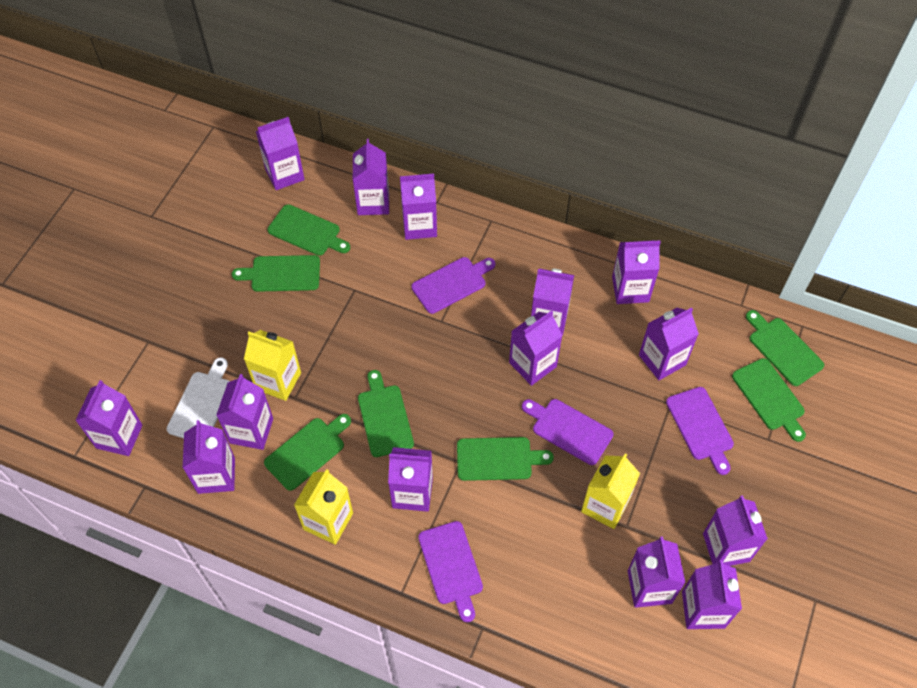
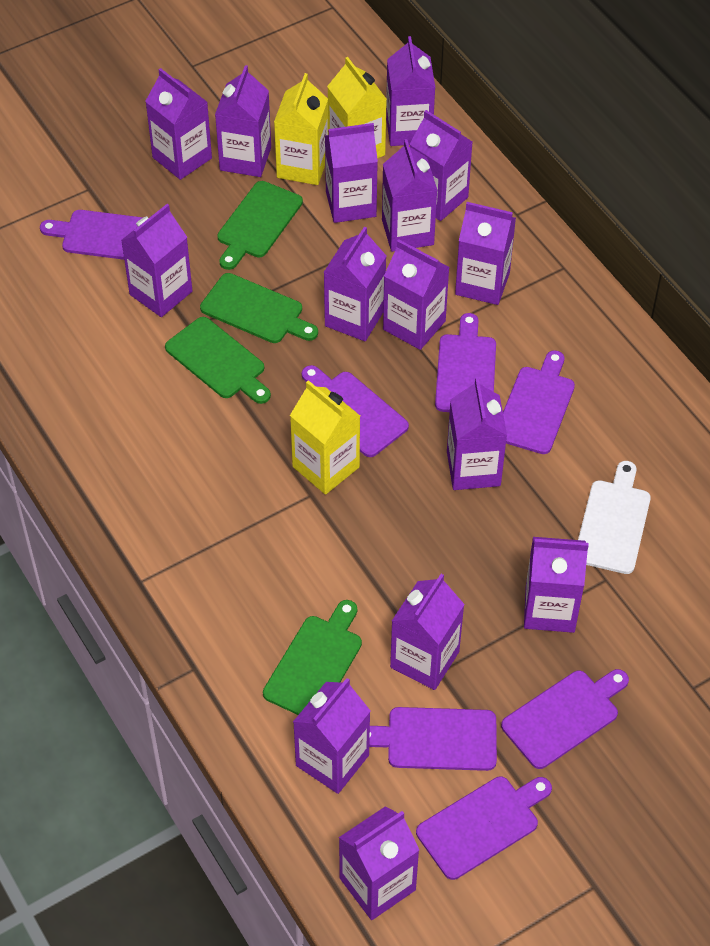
green cutting board: [232,255,320,292] [264,414,351,491] [267,204,350,256] [358,370,414,457] [457,437,554,481] [732,358,806,442] [746,310,824,386] = 7 -> [165,317,271,404] [200,273,318,343] [217,181,303,270] [263,600,362,715] = 4
purple carton: [75,380,143,456] [183,420,235,494] [216,374,273,450] [256,117,305,190] [353,139,389,215] [388,447,433,512] [400,174,437,240] [509,310,562,386] [531,268,574,336] [612,240,661,304] [628,537,685,608] [639,307,699,380] [682,560,742,629] [703,495,768,566] = 14 -> [121,204,192,317] [145,68,212,180] [215,65,271,177] [293,678,371,794] [323,227,386,341] [325,123,378,223] [338,806,419,920] [382,139,437,252] [383,240,450,350] [386,36,435,146] [390,574,465,690] [410,110,472,221] [447,377,507,490] [455,202,516,305] [524,537,589,633] = 15
purple cutting board: [411,257,495,314] [418,521,483,622] [522,399,614,465] [666,387,734,475] = 4 -> [40,210,143,260] [302,365,409,457] [369,707,497,771] [416,776,552,880] [435,313,496,412] [501,669,629,769] [503,350,575,454] = 7

